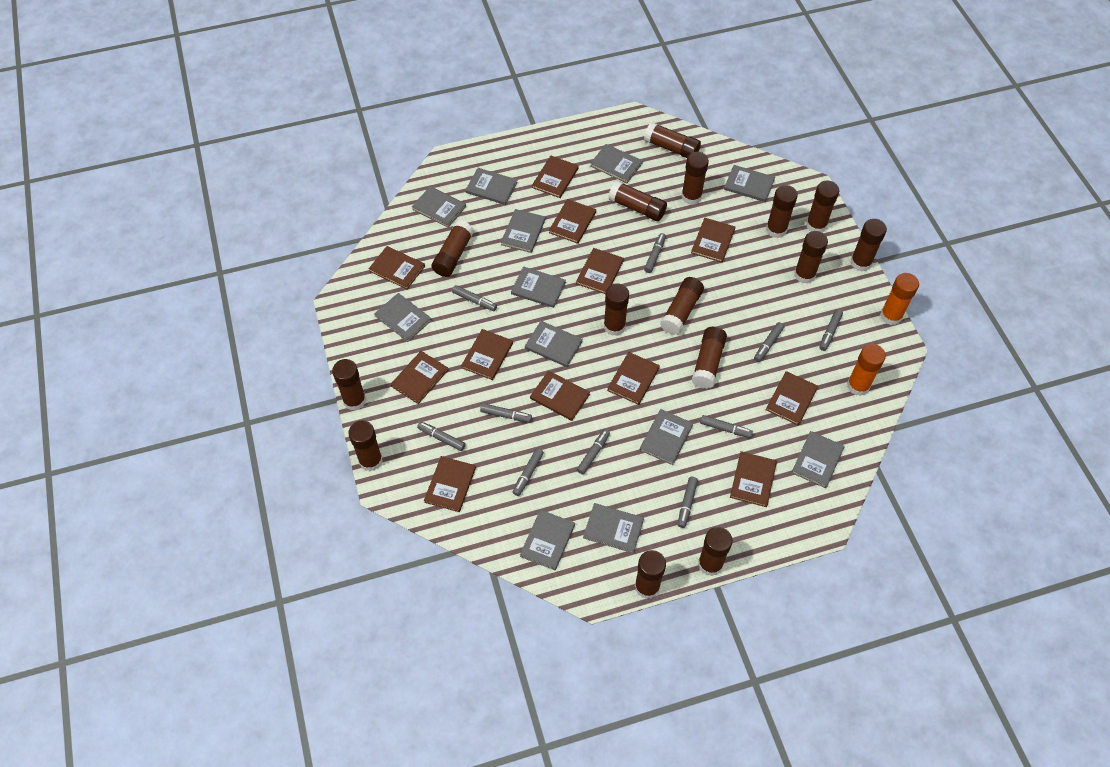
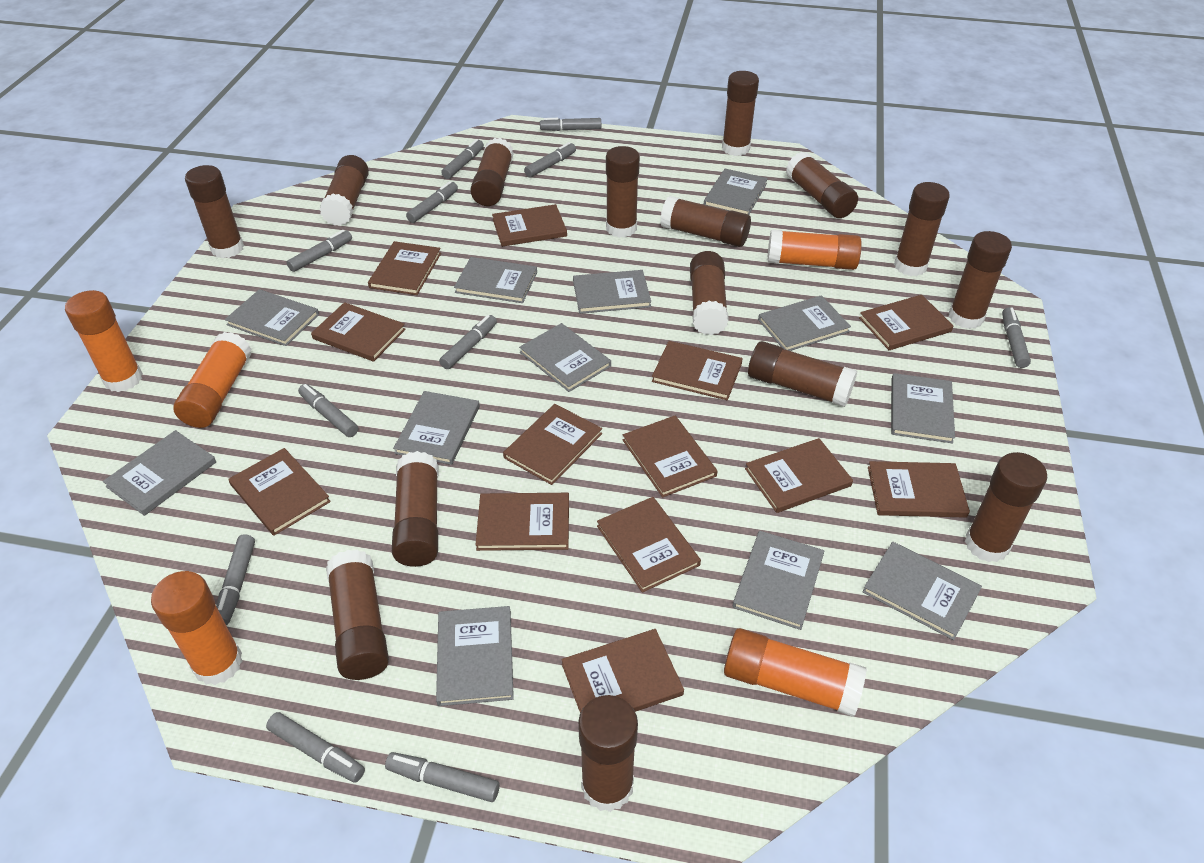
brown book: [369,246,425,289] [390,351,448,404] [424,456,476,512] [461,329,513,380] [530,370,590,421] [532,156,579,198] [549,199,596,244] [576,248,624,294] [607,352,660,405] [691,218,735,262] [730,451,777,507] [766,371,818,425] = 12 -> [228,448,331,536] [311,302,406,362] [368,241,441,295] [475,493,569,551] [492,204,567,247] [503,404,602,485] [561,629,684,713] [597,497,701,593] [623,416,718,498] [652,341,743,400] [745,438,853,513] [859,295,953,350] [868,461,970,518] = 13
grey marker: [417,422,466,451] [452,285,497,311] [480,403,532,423] [512,448,544,496] [577,429,610,474] [644,233,666,273] [678,477,698,528] [700,415,753,438] [754,322,784,362] [819,309,843,351] = 10 -> [216,534,255,625] [266,712,365,782] [287,230,352,272] [298,384,358,437] [385,752,500,802] [406,181,458,223] [439,315,497,369] [441,139,484,179] [524,142,576,178] [540,118,601,131] [1002,307,1031,368] = 11
orange glue stick: [847,344,886,396] [880,273,919,325] = 2 -> [65,290,143,392] [151,571,243,685] [173,332,252,428] [724,628,867,717] [767,230,862,270] = 5

